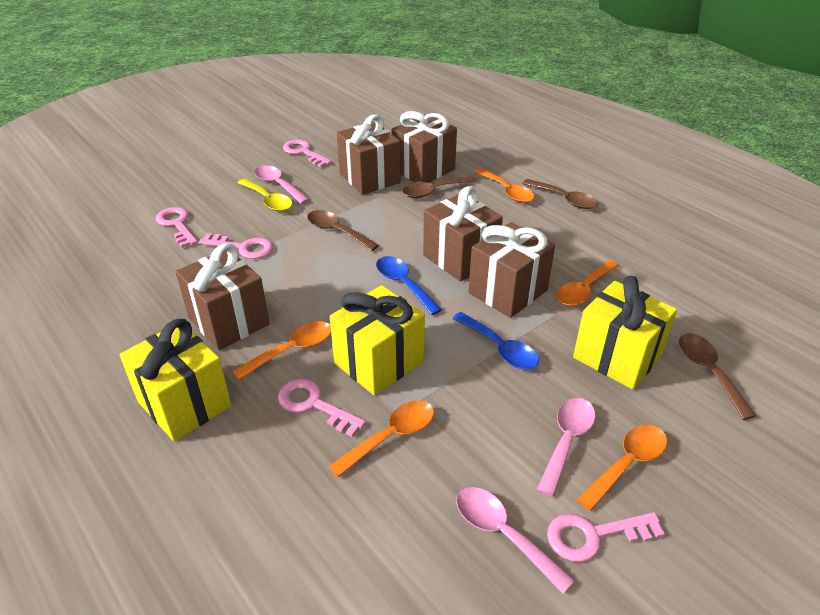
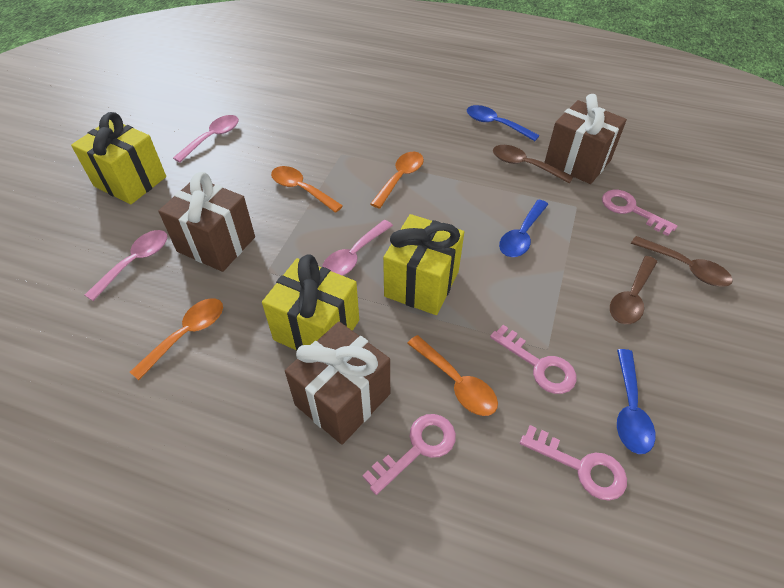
blue spoon: [376,256,442,315] [452,312,539,369] = 2 -> [467,105,540,141] [499,200,549,257] [617,349,655,454] = 3
brown gift: [176,243,270,350] [337,114,401,195] [392,111,457,183] [423,186,503,282] [468,222,555,318] = 5 -> [158,172,255,272] [285,322,390,445] [544,94,627,184] = 3
brown spoon: [307,210,379,251] [402,176,477,198] [522,179,598,209] [679,333,756,420] = 4 -> [493,145,574,184] [610,256,657,324] [631,236,733,287] = 3
orange spoon: [232,321,331,380] [328,401,434,478] [474,168,535,203] [557,260,619,306] [577,425,667,511] = 5 -> [130,298,223,380] [271,166,343,213] [370,152,424,209] [407,335,498,416] = 4
pink key: [156,207,198,248] [199,233,273,259] [278,379,366,437] [283,140,332,167] [547,512,665,562] = 5 -> [362,414,456,495] [490,325,577,394] [520,425,627,501] [602,190,677,236] = 4
yellow spoon: [238,179,292,211] = 1 -> none = 0

